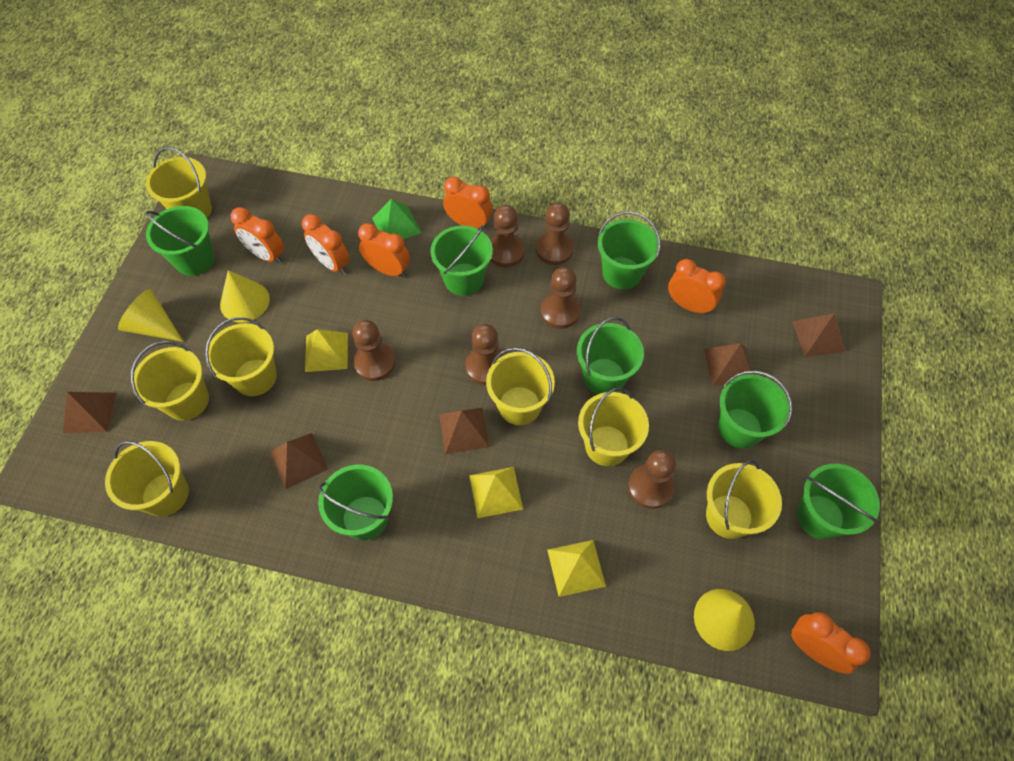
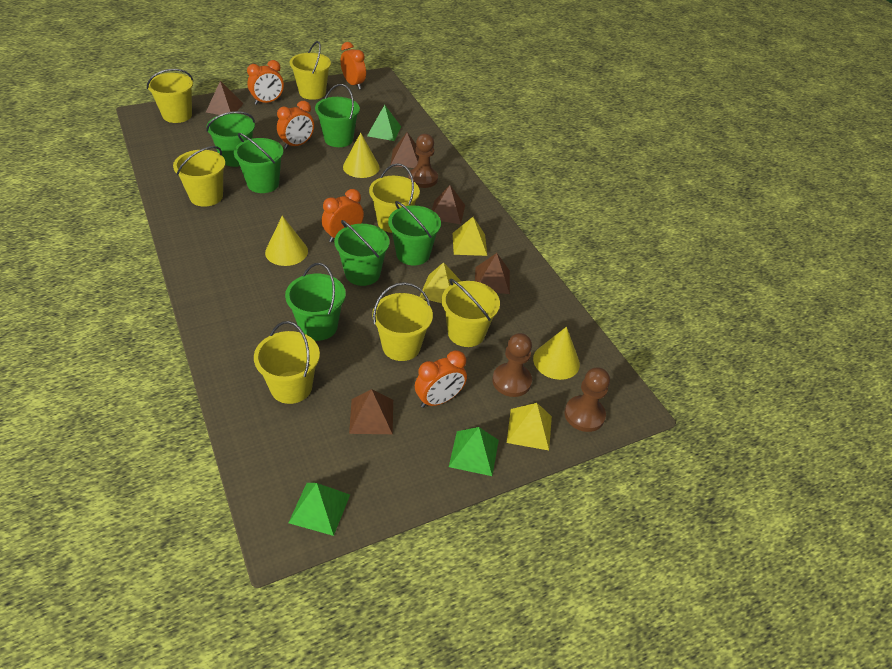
brown pawn: [352,320,396,381] [465,324,504,385] [490,205,525,267] [536,203,574,265] [540,267,581,329] [628,450,676,509] = 6 -> [408,134,438,188] [492,333,532,397] [564,367,610,432] = 3
green bucket: [146,206,215,276] [318,465,393,540] [430,225,493,296] [577,317,644,394] [597,211,661,290] [718,370,792,448] [797,464,880,540] = 7 -> [206,111,255,167] [234,133,283,193] [285,263,346,341] [315,84,360,147] [334,220,390,286] [388,201,441,266] = 6
green pyramid: [372,199,421,239] = 1 -> [289,483,350,536] [367,105,401,141] [449,427,499,476] = 3
orange clock: [231,207,284,264] [302,214,350,275] [358,223,410,278] [443,177,493,230] [668,259,726,315] [791,612,871,674] = 6 -> [247,60,284,105] [277,101,314,149] [322,189,364,242] [340,42,366,89] [415,350,467,408] = 5

